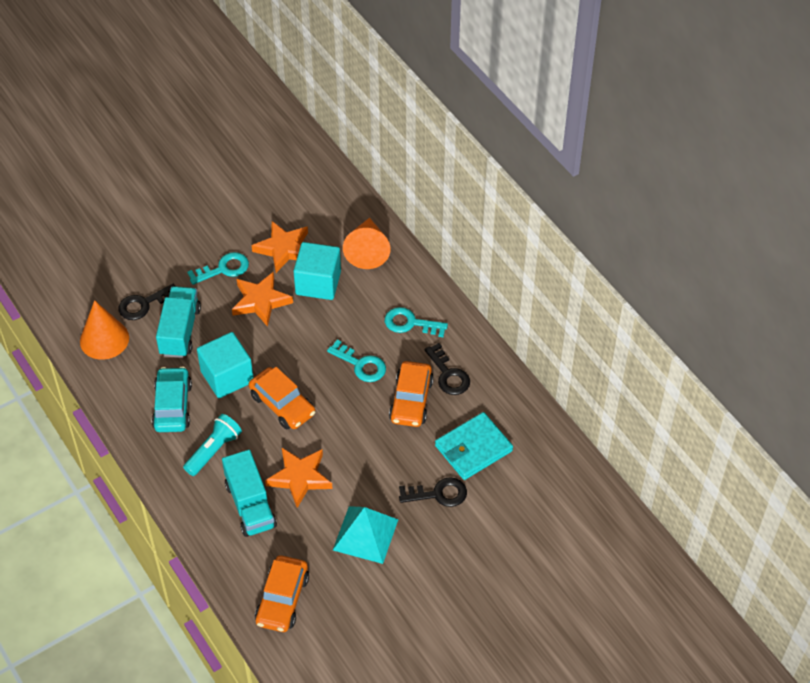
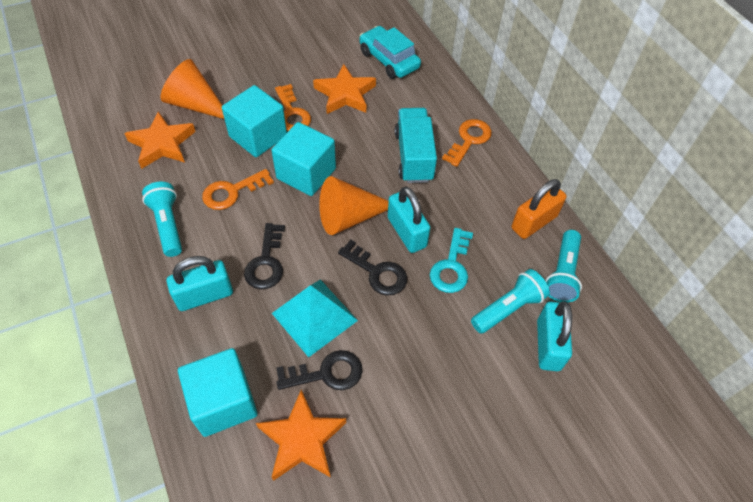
orange car: [249,367,315,430] [255,556,309,632] [389,361,434,427] = 3 -> none = 0
orange key: none = 0 -> [202,169,274,210] [275,84,311,131] [442,119,492,167] = 3
orange padlock: none = 0 -> [511,179,567,239] = 1
turquoise cube: [197,332,254,398] [294,242,341,300] = 2 -> [178,348,258,437] [222,85,287,157] [271,122,336,196] = 3
turquoise flashlight: [183,414,242,476] = 1 -> [142,182,182,257] [471,269,550,334] [545,230,582,302] = 3
turquoise key: [187,252,249,285] [327,340,386,382] [385,307,448,337] = 3 -> [430,228,473,293] = 1
turquoise padlock: none = 0 -> [167,256,233,311] [388,187,430,253] [537,301,572,371] = 3
turquoise truck: [156,286,201,358] [222,450,277,537] = 2 -> [395,108,437,183] = 1
turquoise wallet: [435,412,513,480] = 1 -> none = 0

